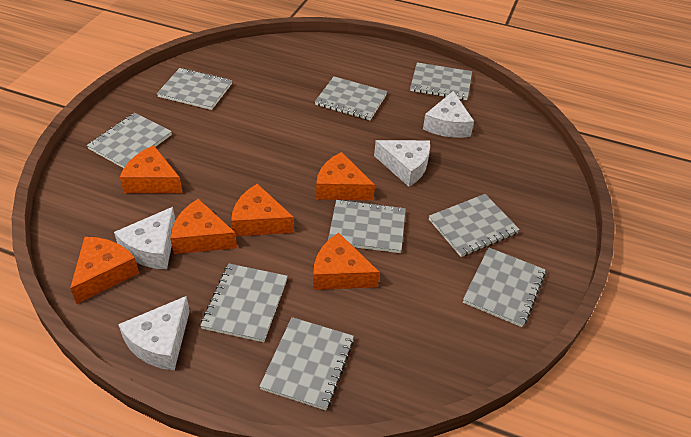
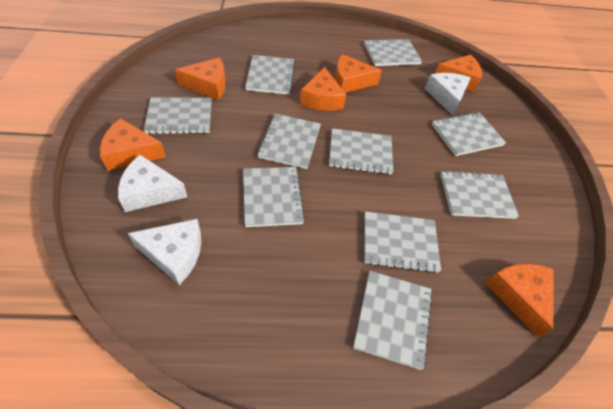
grey notebook: [87,113,172,168] [157,68,232,110] [200,264,288,342] [259,317,354,410] [315,77,387,120] [328,199,406,253] [410,62,472,100] [429,194,520,257] [463,247,546,327] = 9 -> [144,97,211,134] [243,167,305,227] [245,55,295,95] [257,114,321,169] [329,128,394,175] [353,271,433,370] [364,38,422,66] [364,211,441,273] [432,112,506,156] [440,170,519,219] = 10
white cheese: [114,207,176,269] [118,296,190,371] [374,140,430,187] [423,91,474,138] = 4 -> [118,155,187,212] [128,219,201,285] [425,73,471,116] = 3

